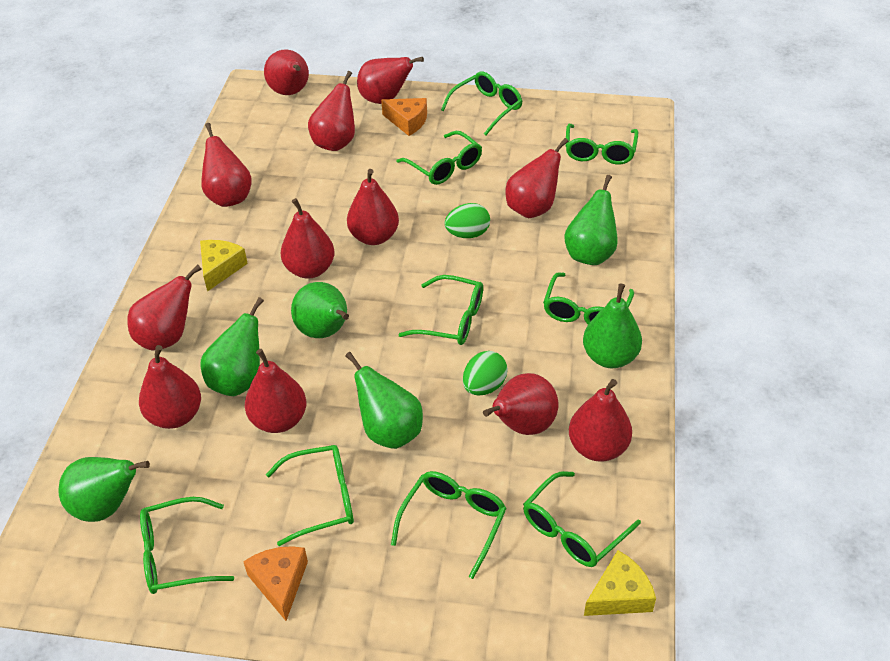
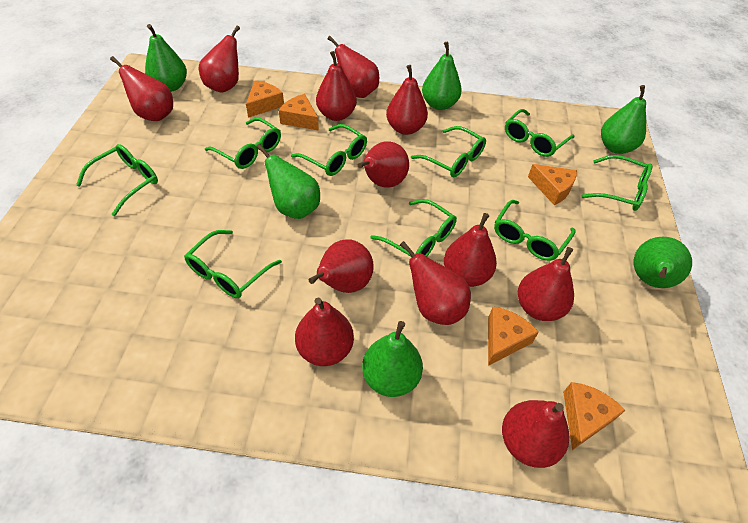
green egg: [445,203,490,238] [463,351,508,396] = 2 -> none = 0
orange cheese: [243,546,308,621] [381,98,427,136] = 2 -> [246,81,284,118] [279,94,319,131] [488,307,539,366] [528,164,577,205] [563,382,625,450] = 5
yellow cheese: [200,240,248,292] [584,550,656,616] = 2 -> none = 0

